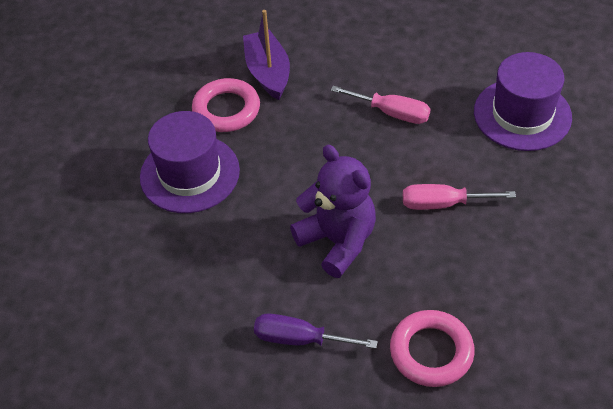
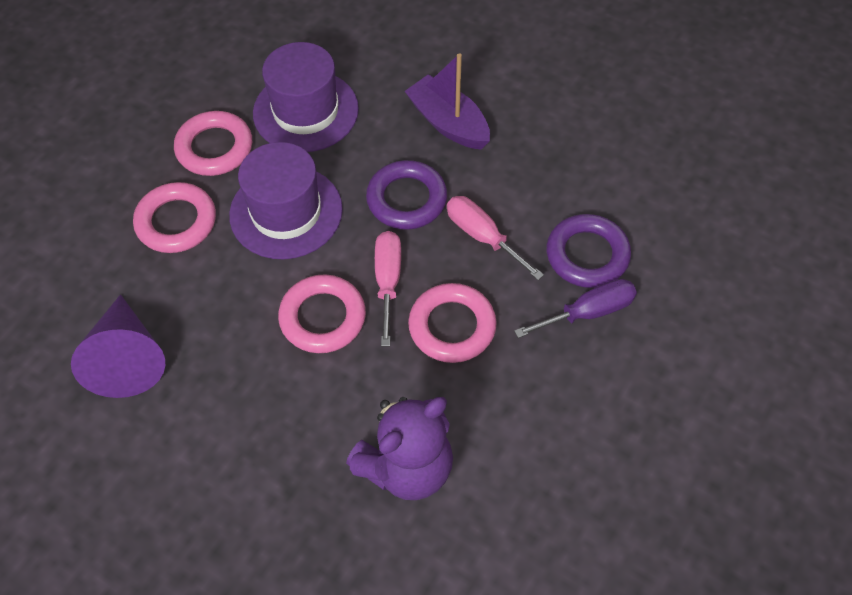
pink ring: [192,78,260,132] [390,310,475,387] = 2 -> [133,182,216,253] [174,111,252,176] [278,274,366,353] [408,283,497,363] = 4
purple cone: none = 0 -> [71,294,165,398] = 1
purple ring: none = 0 -> [366,160,447,230] [546,214,631,288] = 2

